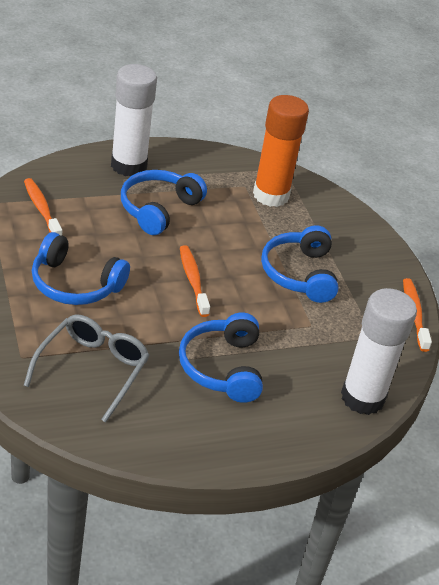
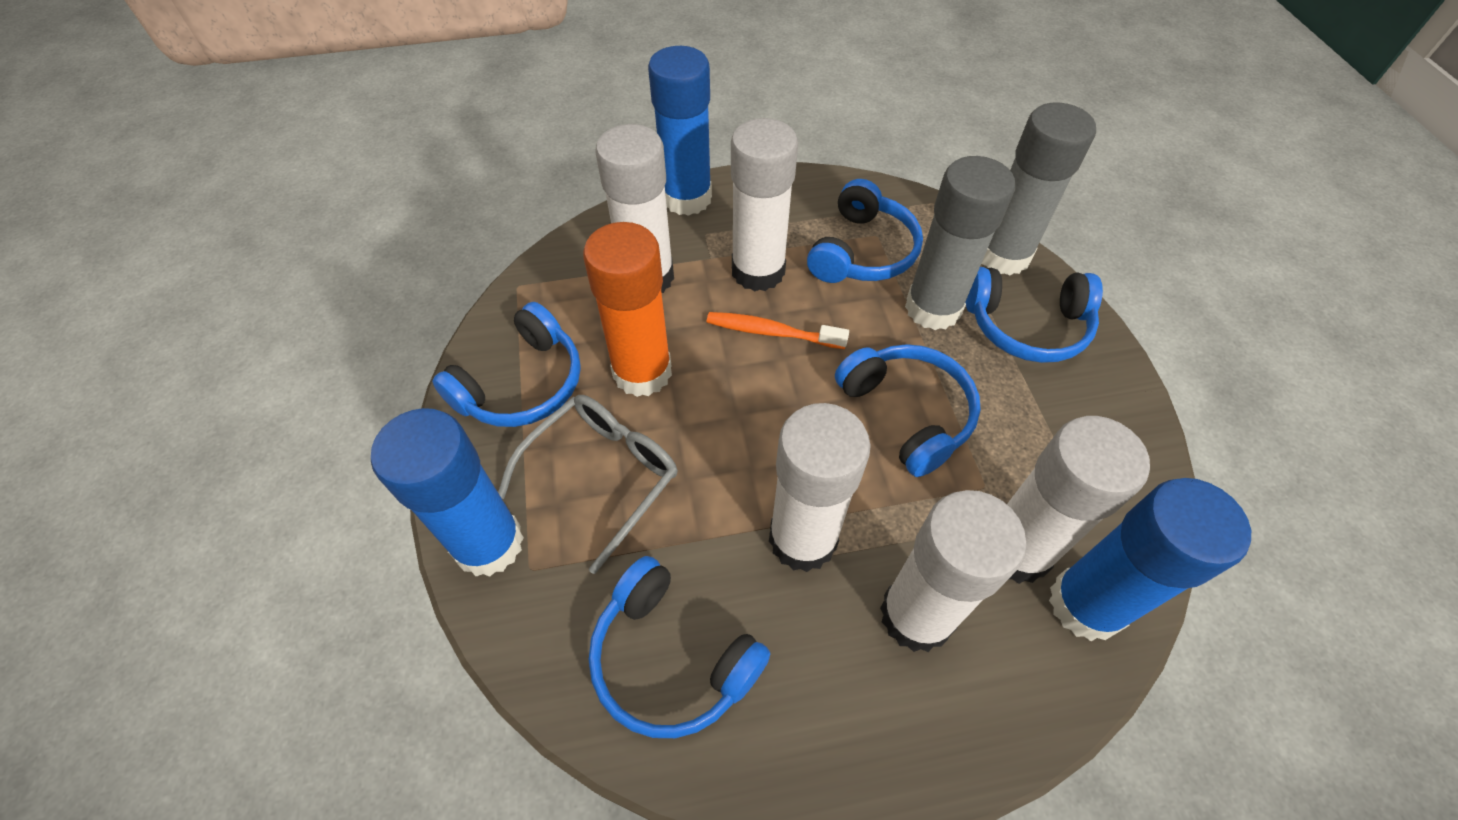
blue glue stick: none = 0 -> [371,408,524,577] [648,46,712,216] [1049,478,1251,641] = 3
blue headphones: [32,232,130,305] [121,170,207,235] [179,313,263,403] [261,225,338,303] = 4 -> [432,302,581,427] [589,556,770,738] [807,179,923,283] [835,344,981,477] [965,267,1103,363] = 5
grey glue stick: none = 0 -> [905,156,1015,330] [981,103,1096,275] = 2
orange toothbrush: [24,178,62,236] [180,245,210,317] [403,278,432,352] = 3 -> [707,312,849,349] = 1
white glue stick: [111,64,157,176] [341,288,417,415] = 2 -> [595,124,674,293] [731,118,798,291] [769,403,871,572] [880,490,1027,652] [1007,416,1150,584] = 5

